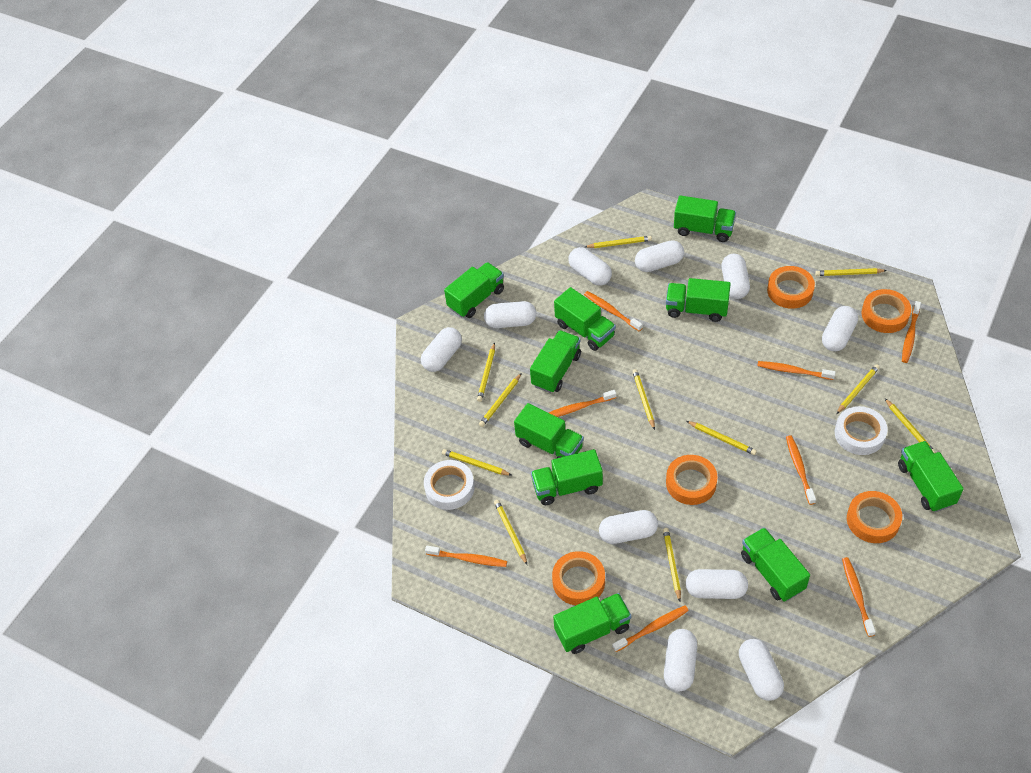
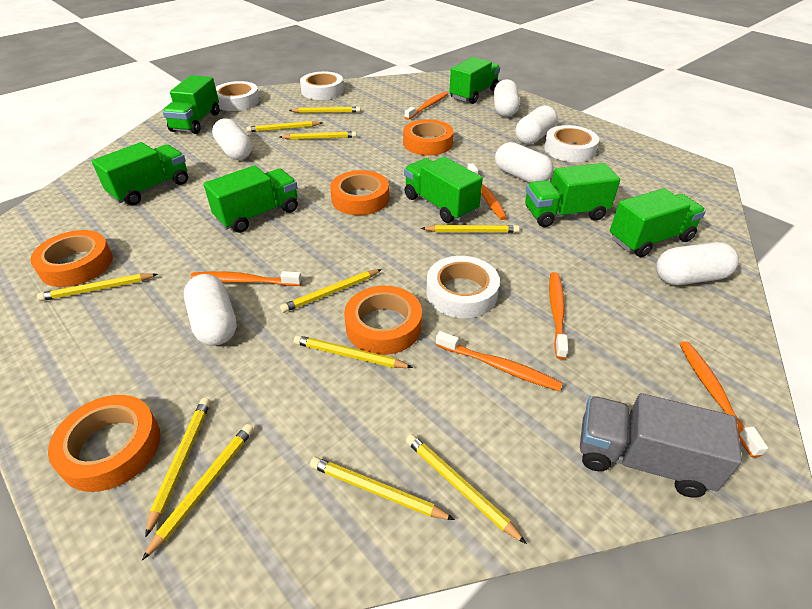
green truck: [444,262,504,318] [514,403,584,458] [530,330,581,393] [531,449,603,505] [553,593,631,654] [554,287,616,351] [666,278,731,322] [674,195,736,242] [741,527,810,601] [898,441,964,512] = 10 -> [92,142,188,205] [162,75,219,134] [203,165,298,233] [404,157,483,223] [449,57,500,104] [525,163,620,227] [610,188,706,257] = 7
grey truck: none = 0 -> [580,393,742,497] = 1
orange toothbrush: [425,546,507,567] [549,390,616,417] [584,291,643,332] [612,605,689,652] [757,361,836,380] [786,435,816,505] [842,557,876,637] [902,301,921,363] = 8 -> [190,271,302,286] [404,92,448,120] [436,331,563,391] [467,163,507,220] [549,272,568,359] [680,341,768,458] = 6
white capsule: [421,327,462,372] [484,301,536,328] [568,247,612,286] [599,510,658,544] [635,240,684,272] [664,629,697,691] [685,569,748,599] [721,254,750,299] [739,639,784,701] [822,306,858,351] = 10 -> [184,274,237,346] [212,118,252,160] [494,79,520,117] [495,142,554,183] [516,105,557,144] [656,242,739,285] = 6
white tape: [424,460,475,510] [835,406,888,455] = 2 -> [216,81,260,111] [300,72,344,100] [426,256,500,318] [544,125,599,162] = 4

